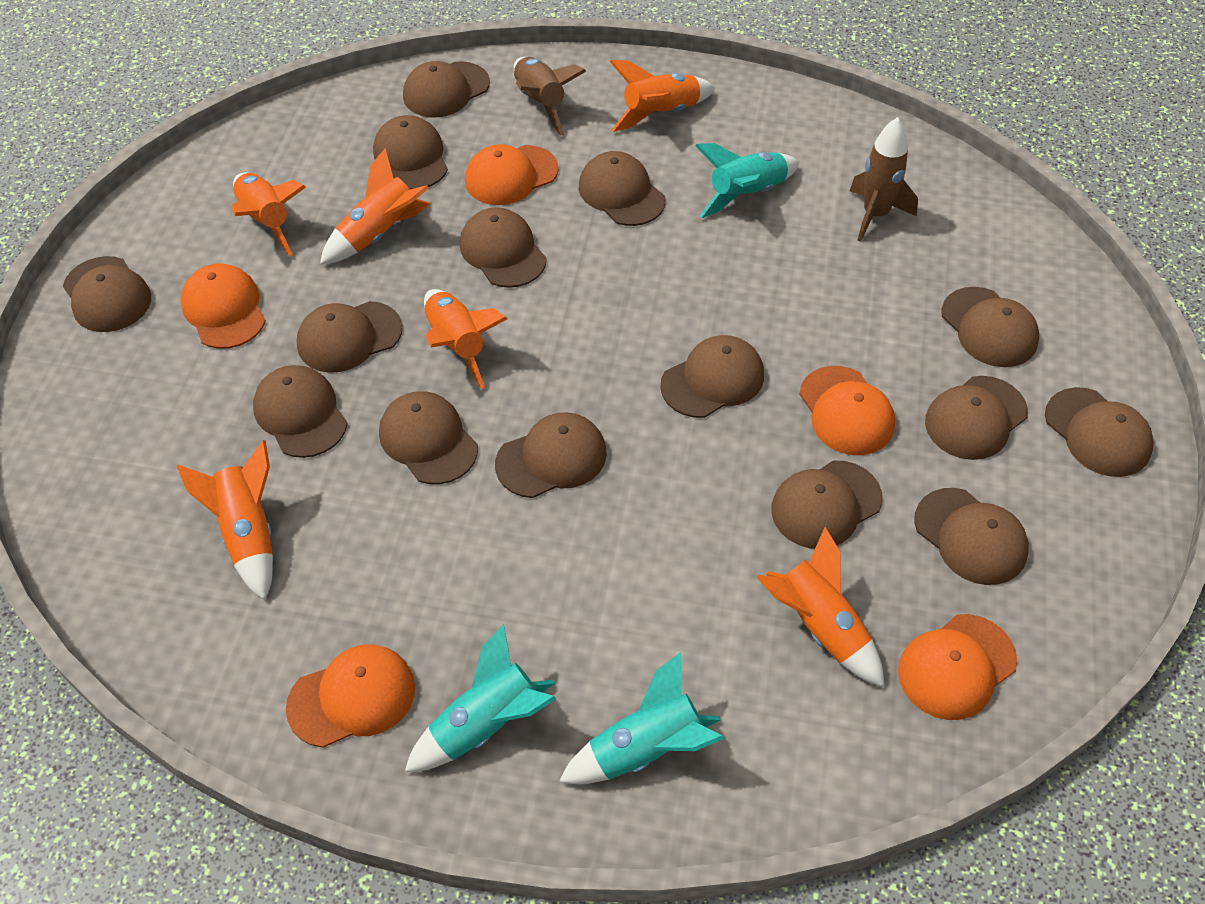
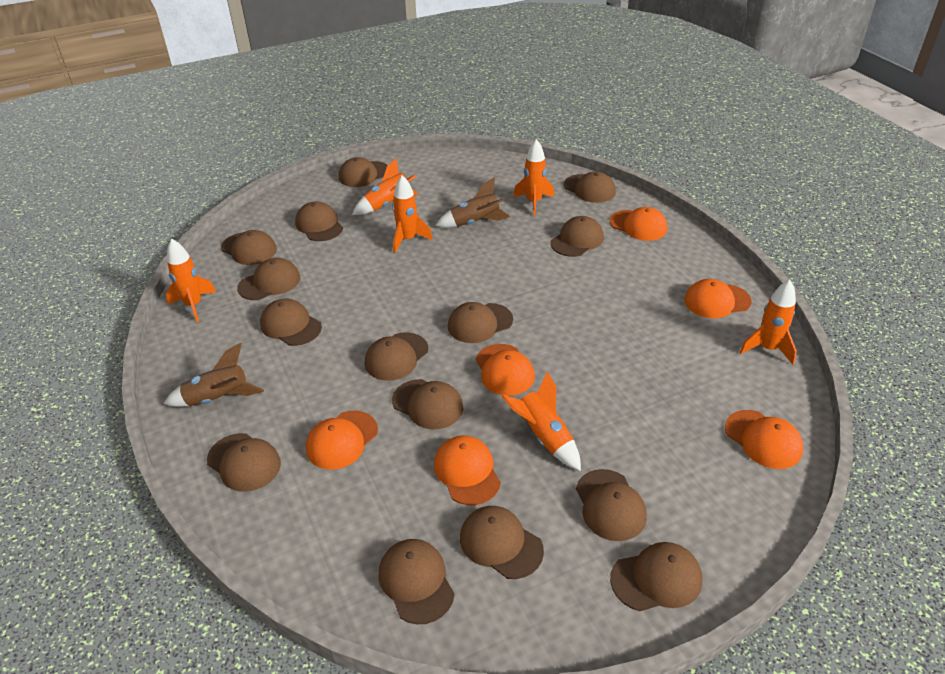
orange cap: [180,263,266,349] [286,644,415,748] [465,144,559,205] [799,366,895,455] [898,614,1017,720] = 5 -> [306,411,378,470] [434,435,501,505] [476,344,535,396] [609,207,667,241] [684,279,751,318] [725,410,803,469] = 6
turquoise rocket: [405,624,556,772] [559,653,724,784] [695,143,799,218] = 3 -> none = 0

